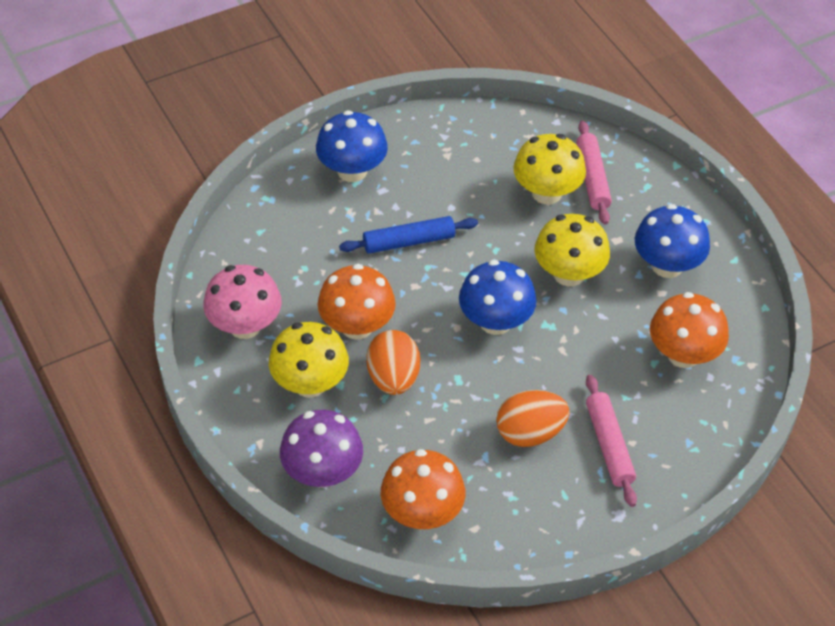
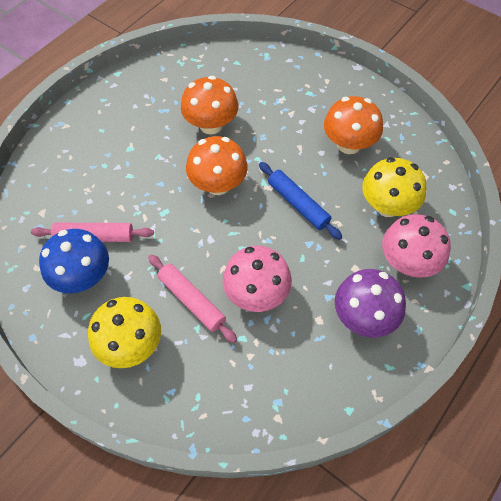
blue mushroom: [316,110,388,182] [459,260,537,335] [635,204,710,278] = 3 -> [39,229,109,293] = 1
orange egg: [366,330,420,395] [496,390,570,447] = 2 -> none = 0
pink mushroom: [203,265,281,339] = 1 -> [223,246,292,312] [382,214,451,278] = 2
yellow mushroom: [269,322,349,398] [513,134,586,204] [535,214,610,286] = 3 -> [88,297,161,368] [362,157,427,217] = 2

